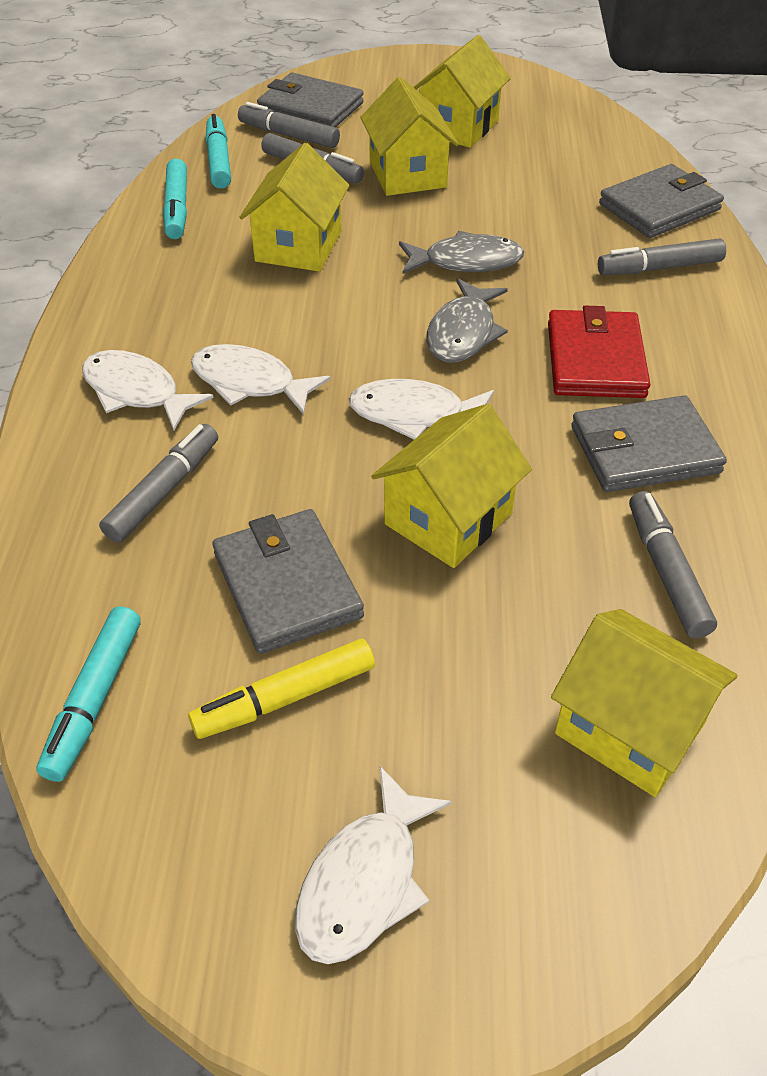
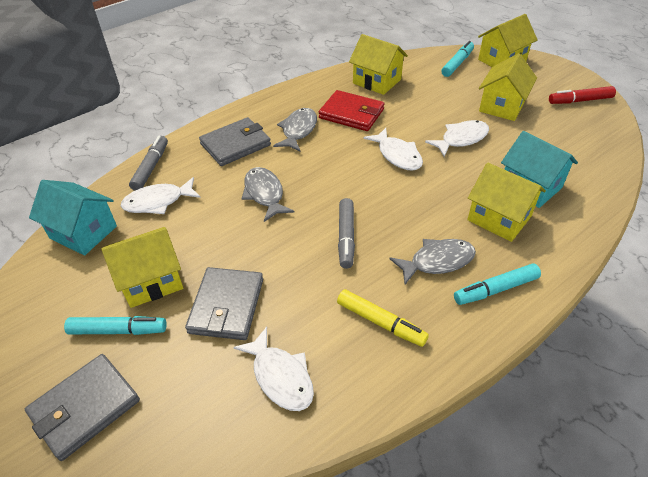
grey fish: [399,231,524,274] [427,278,508,363] = 2 -> [242,167,295,222] [273,108,317,152] [389,239,476,284] = 3
grey marker: [99,424,218,543] [238,102,340,148] [261,133,364,184] [598,238,726,275] [629,491,717,638] = 5 -> [129,136,168,191] [338,198,355,269] = 2
grey wallet: [213,509,364,654] [257,72,364,127] [571,395,727,492] [599,164,724,238] = 4 -> [25,354,140,461] [185,267,263,340] [199,117,271,166] = 3
red marker: none = 0 -> [549,86,616,104] = 1
turquoise house: none = 0 -> [29,180,117,255] [501,131,578,208] = 2

